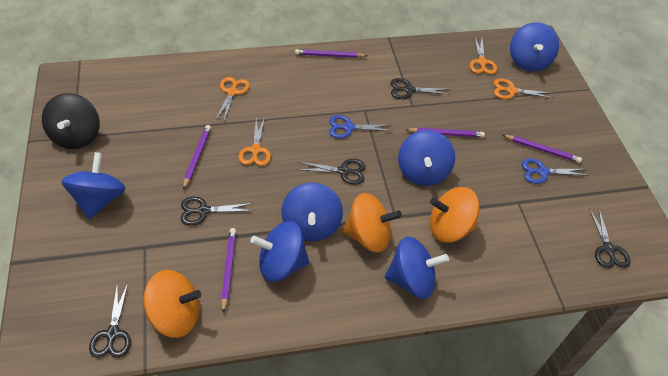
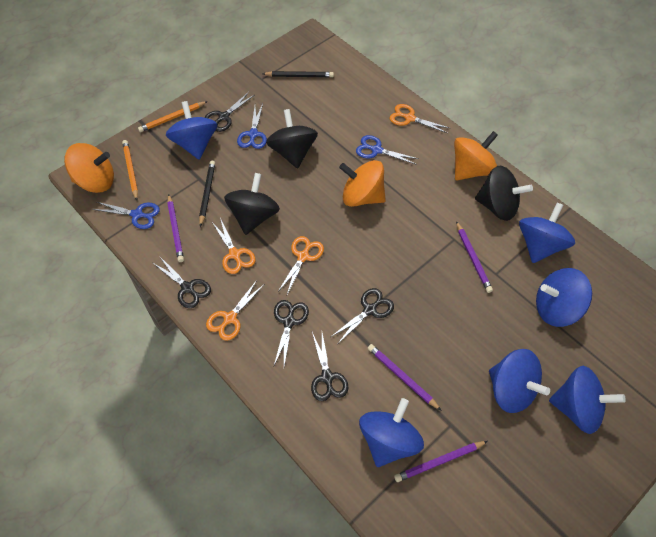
black pencil: none = 0 -> [199,161,215,227] [262,71,334,77] = 2
black spinning top: [42,93,100,149] = 1 -> [224,173,280,235] [266,109,318,169] [475,166,533,221] = 3
blue scissors: [329,115,393,139] [522,158,589,184] = 2 -> [93,202,160,229] [237,104,267,149] [356,135,419,165] = 3
orange pencil: none = 0 -> [122,140,138,201] [138,101,208,132] = 2
purple pencil: [183,125,211,190] [221,228,236,313] [295,49,367,58] [405,128,485,137] [503,135,582,163] = 5 -> [167,194,184,262] [368,344,442,411] [394,441,488,482] [456,221,493,293] = 4

